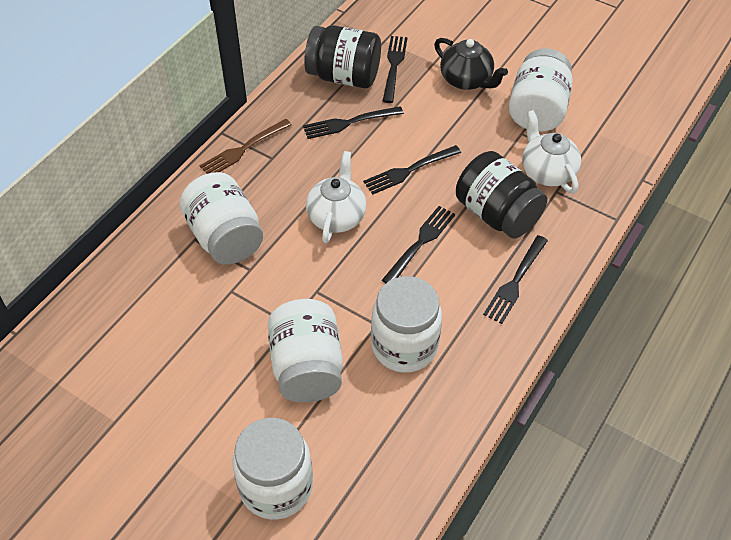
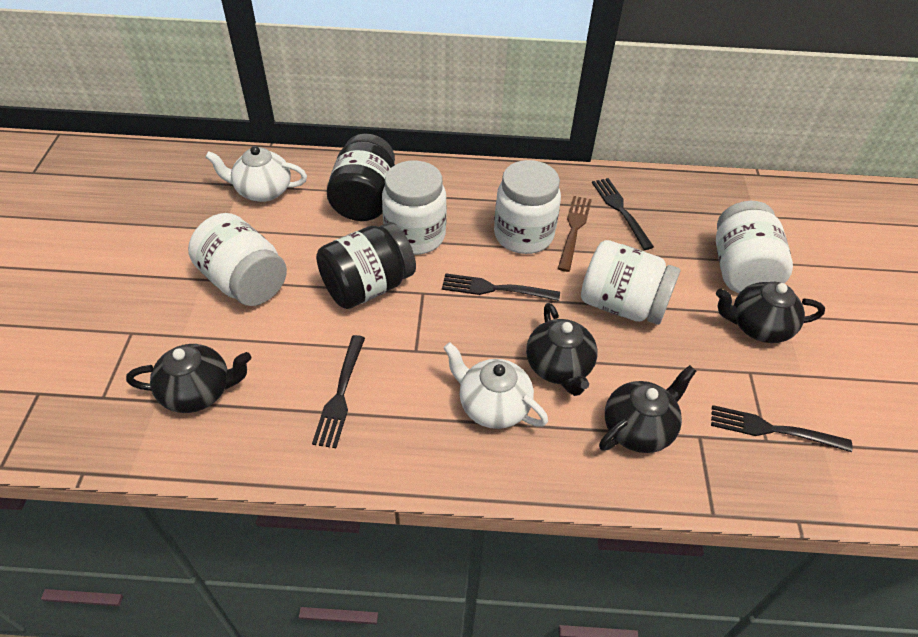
black fork: [303,106,404,139] [363,145,461,195] [382,206,455,283] [383,36,408,103] [483,235,548,324] = 5 -> [312,335,365,448] [442,273,560,301] [592,178,654,250] [711,405,853,452] = 4
black teapot: [434,38,508,90] = 1 -> [126,344,251,413] [526,303,597,396] [599,365,696,453] [716,282,825,343] = 4

